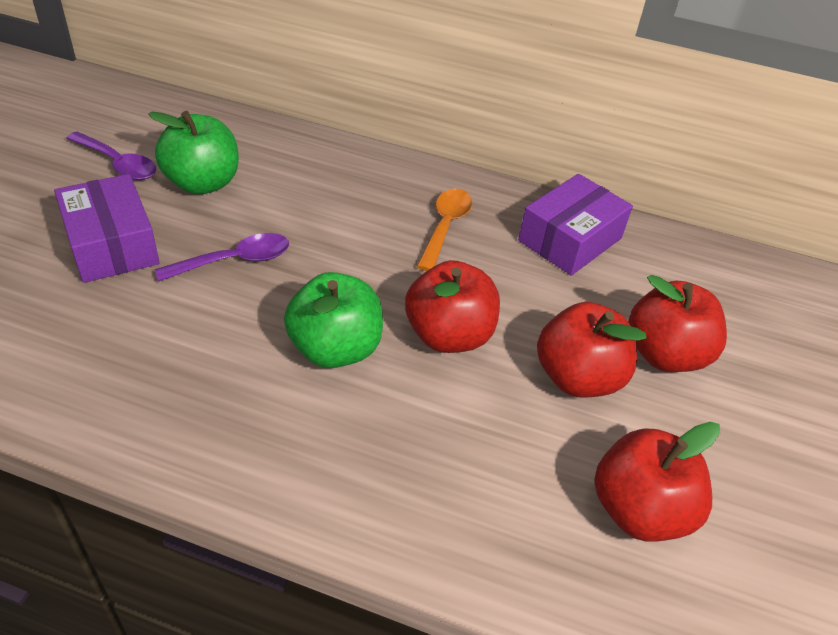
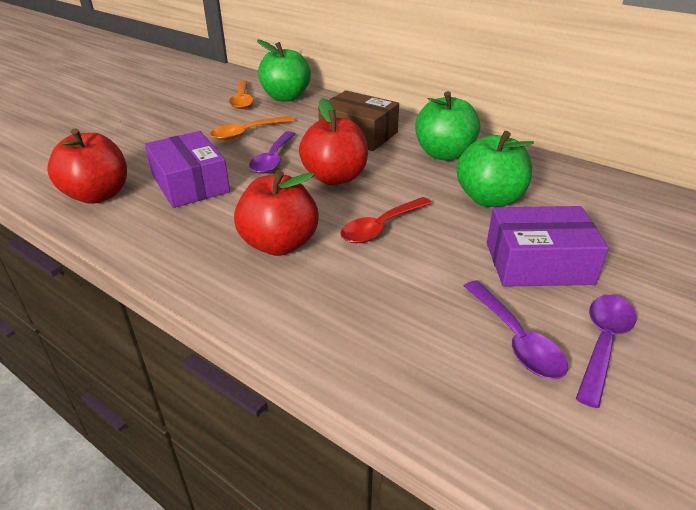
brown box: none = 0 -> [318,90,399,151] = 1
green apple: [148,111,239,195] [284,272,383,368] = 2 -> [257,39,311,101] [415,91,481,161] [457,131,534,207] = 3
orange spoon: [417,189,472,271] = 1 -> [210,116,294,140] [229,80,253,109] = 2
purple spoon: [66,131,156,180] [155,233,289,282] = 2 -> [249,131,295,174] [464,281,568,379] [576,295,636,408] = 3
red apple: [405,260,500,353] [537,302,646,398] [595,422,720,542] [628,275,727,372] = 4 -> [47,128,127,204] [234,170,319,256] [299,98,368,185] = 3
red spoon: none = 0 -> [340,197,432,243] = 1

